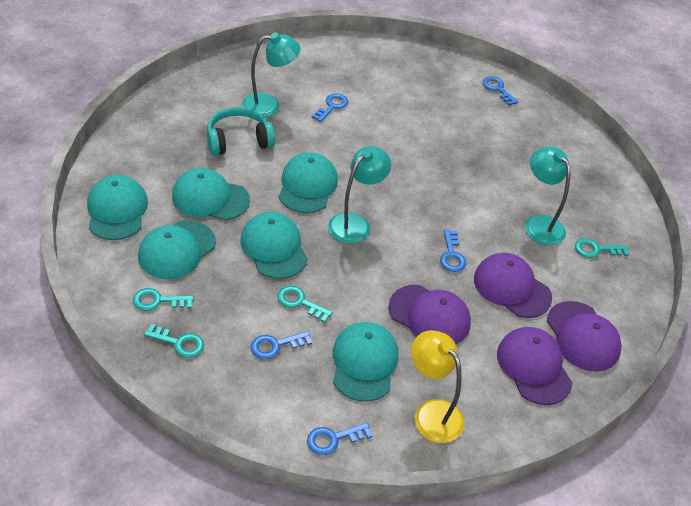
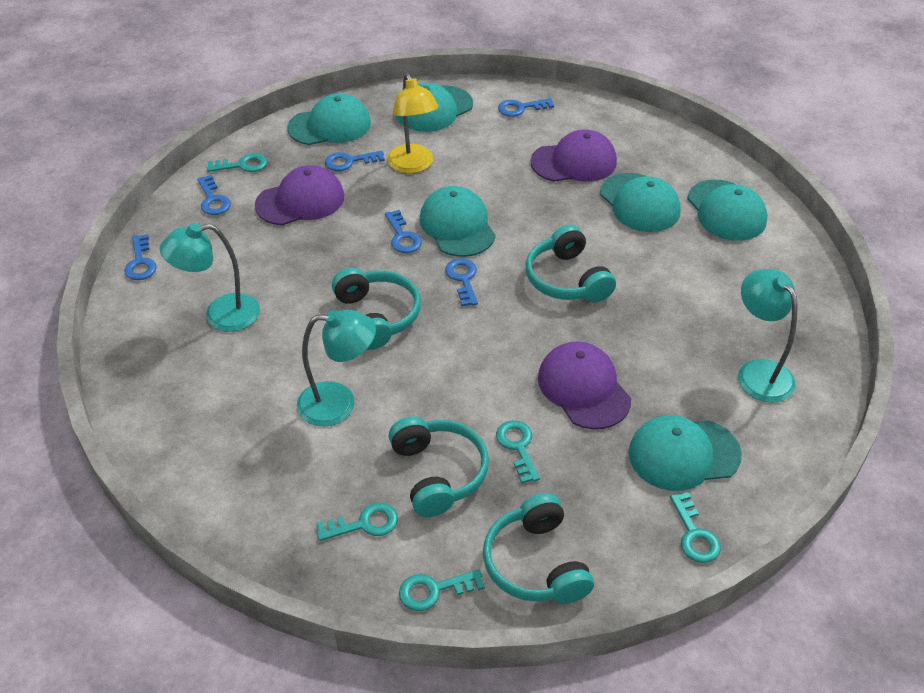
blue key: [251,331,312,359] [307,423,372,455] [312,93,348,122] [440,230,467,272] [483,76,518,106] = 5 -> [124,234,157,280] [197,175,231,215] [325,150,385,171] [385,210,422,253] [445,258,478,306] [498,98,554,117] = 6
purple cap: [388,285,471,344] [474,253,552,318] [497,327,572,405] [547,301,622,372] = 4 -> [255,165,344,225] [530,130,617,182] [538,341,631,429] = 3
turquoise headphones: [207,107,275,156] = 1 -> [332,268,421,350] [389,416,489,517] [483,493,594,604] [526,225,616,302] = 4
turquoise key: [133,288,194,311] [144,324,204,358] [277,286,333,323] [575,238,629,258] = 4 -> [207,153,267,172] [316,503,398,541] [399,569,484,611] [496,420,540,484] [670,492,721,563] = 5

